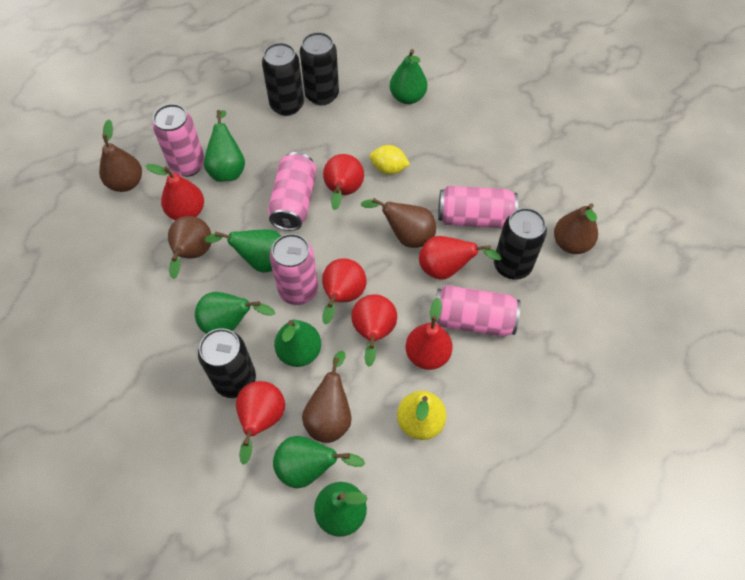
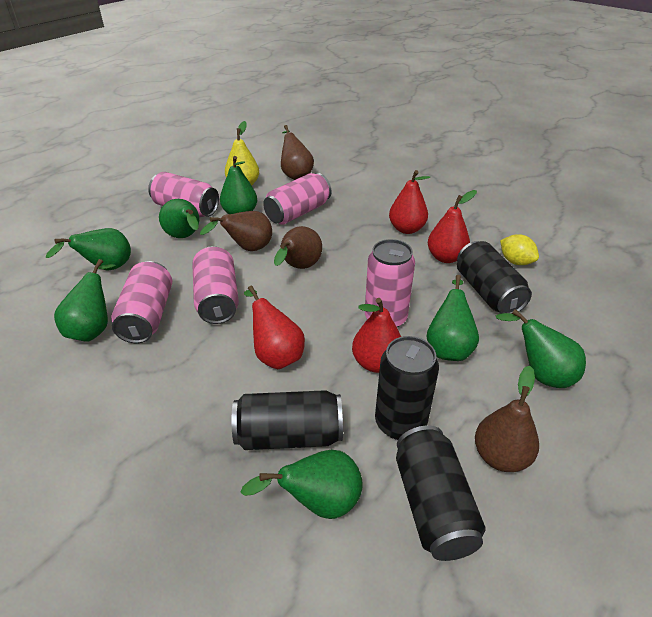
brown pear: [99,120,142,192] [168,216,211,279] [302,351,352,443] [361,198,436,248] [554,203,598,254] = 5 -> [200,211,272,251] [274,226,322,269] [281,125,314,180] [475,366,539,472] = 4
red pear: [146,164,204,220] [236,381,285,465] [322,259,367,324] [323,154,364,210] [351,294,397,367] [406,297,453,370] [419,236,502,280] = 7 -> [244,285,305,369] [352,298,401,373] [389,170,430,234] [428,190,477,263] = 4

